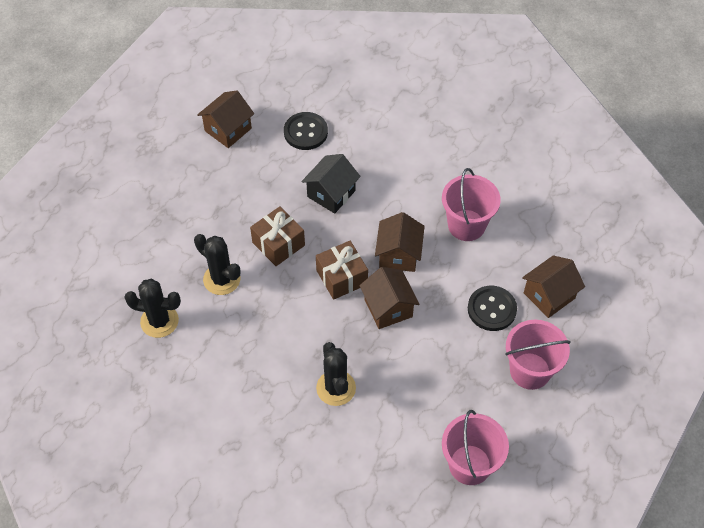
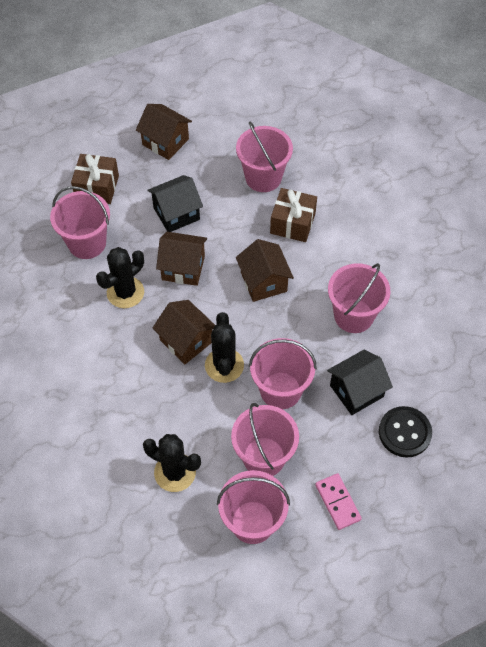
black button: [284,112,328,150] [468,286,517,331] = 2 -> [379,406,432,457] = 1
black house: [301,154,361,214] = 1 -> [147,175,203,232] [327,350,393,415] = 2
pink bucket: [442,168,501,241] [442,410,509,485] [505,320,571,390] = 3 -> [50,186,110,259] [217,470,290,544] [231,403,299,476] [236,122,293,192] [249,338,317,409] [328,263,391,333] = 6
pink domino: none = 0 -> [315,473,362,530] = 1

